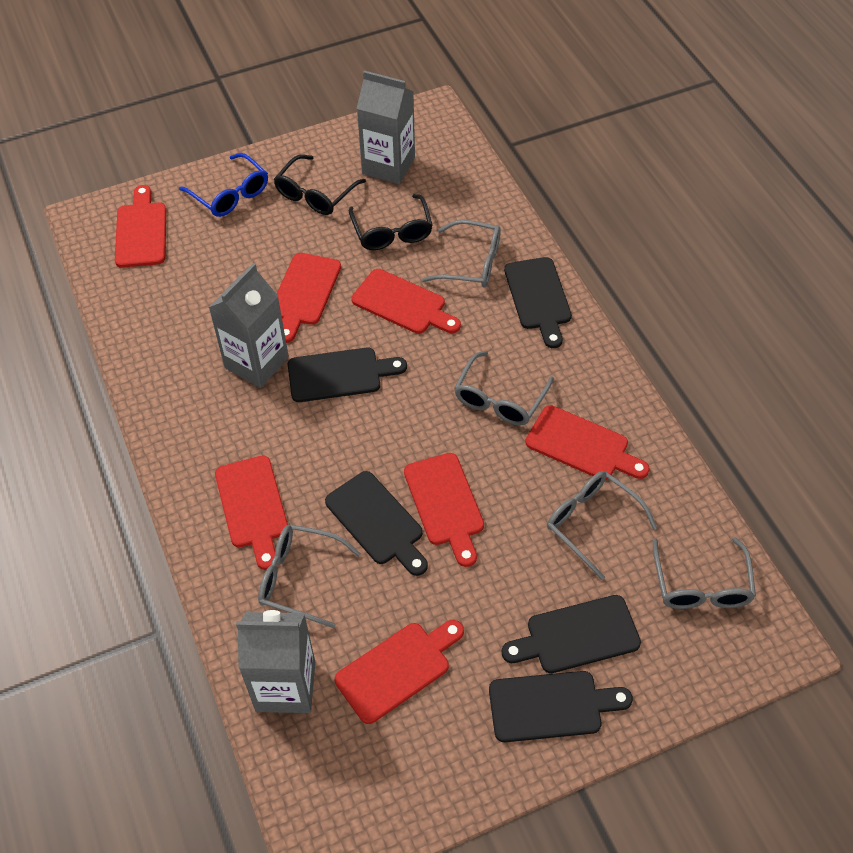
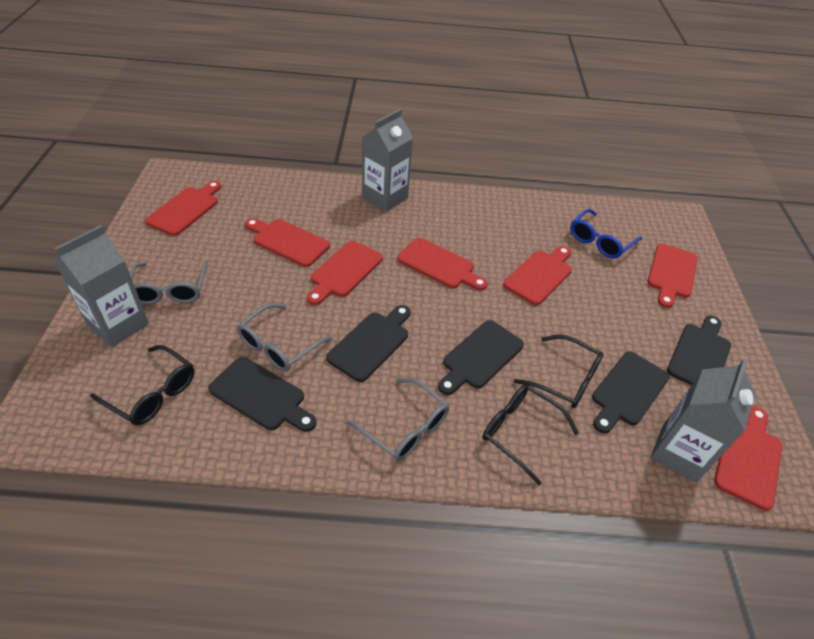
black glasses: [274,155,366,215] [349,194,433,250] = 2 -> [90,345,194,425] [483,384,579,485] [514,334,604,408] = 3
grey glasses: [258,524,361,628] [422,220,501,288] [454,351,554,426] [547,471,657,580] [653,537,756,609] = 5 -> [130,261,208,304] [237,303,333,371] [346,378,449,461] = 3

